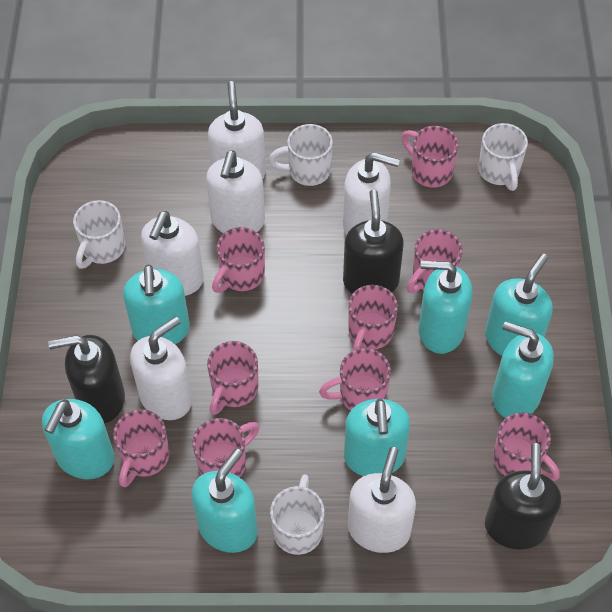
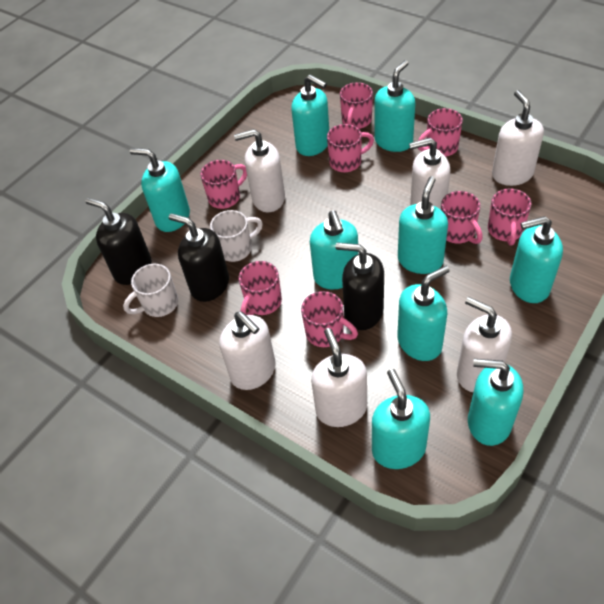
pink mug: [113,409,169,487] [192,418,259,478] [207,341,258,415] [212,227,265,293] [319,348,391,411] [348,285,398,350] [401,126,459,188] [407,229,463,293] [493,412,560,481] = 9 -> [200,160,247,209] [239,261,282,315] [301,291,358,347] [327,124,374,172] [340,82,373,129] [418,108,463,157] [441,191,483,244] [488,188,531,245] = 8
turquoise soap dispenser: [42,399,115,479] [123,265,190,344] [192,448,258,553] [344,399,410,476] [419,260,472,354] [485,253,553,356] [492,321,554,418] = 7 -> [130,148,190,232] [291,75,329,156] [310,211,358,289] [372,369,430,469] [375,60,415,152] [397,266,450,361] [398,176,448,274] [468,359,523,446] [510,216,563,303] = 9
white mug: [73,200,125,269] [269,124,333,186] [270,474,325,555] [478,123,528,191] = 4 -> [123,264,178,317] [210,210,263,262] = 2

